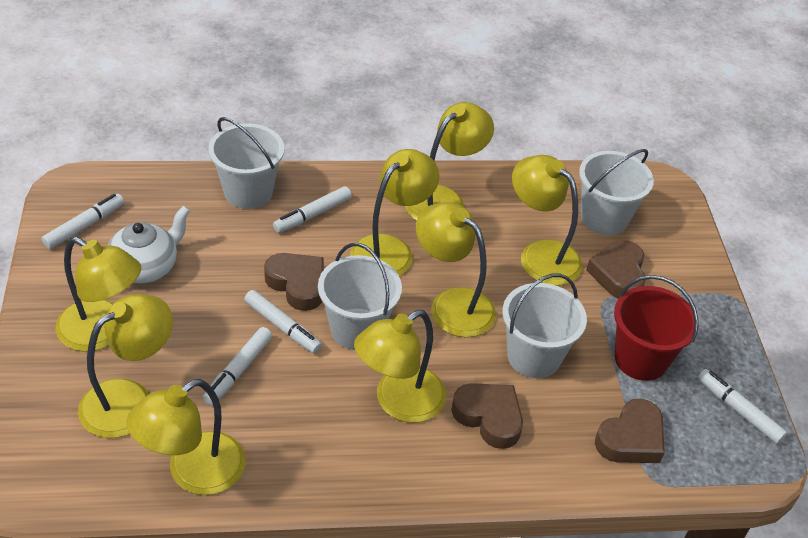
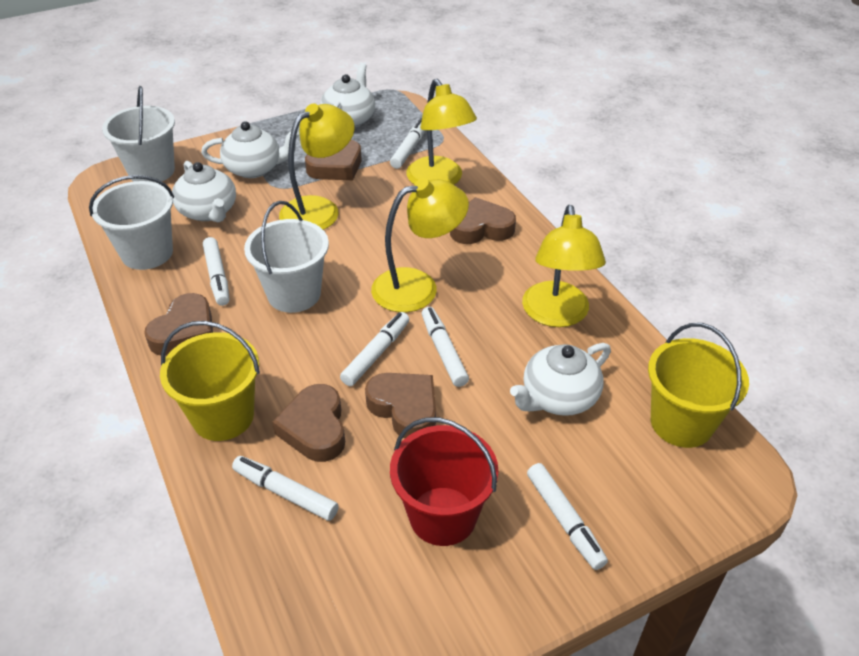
brown heart: [264,253,324,311] [451,383,523,449] [586,240,645,299] [595,398,665,463] = 4 -> [144,293,213,356] [272,384,345,462] [305,140,362,180] [365,373,436,439] [450,197,516,244] = 5
white bucket: [208,117,284,209] [318,243,402,350] [502,273,587,378] [579,149,654,235] = 4 -> [89,175,174,270] [102,86,175,183] [244,201,329,313] = 3
white marker: [41,194,124,249] [203,327,272,405] [244,290,322,354] [273,186,352,233] [698,369,787,444] = 5 -> [203,237,229,306] [232,456,339,521] [340,312,409,386] [390,118,425,169] [422,307,469,387] [527,463,608,570] = 6
white teapot: [108,206,190,283] = 1 -> [172,161,236,222] [201,121,300,178] [320,63,375,128] [510,343,611,416] = 4
yellow bucket: none = 0 -> [160,321,260,441] [648,323,749,448] = 2
yellow lamp: [55,237,141,352] [78,294,173,438] [126,379,245,495] [350,149,439,276] [354,310,447,423] [405,102,494,221] [416,202,496,337] [512,155,583,285] = 8 -> [279,104,355,230] [371,178,469,312] [407,79,477,185] [522,205,606,327] = 4

